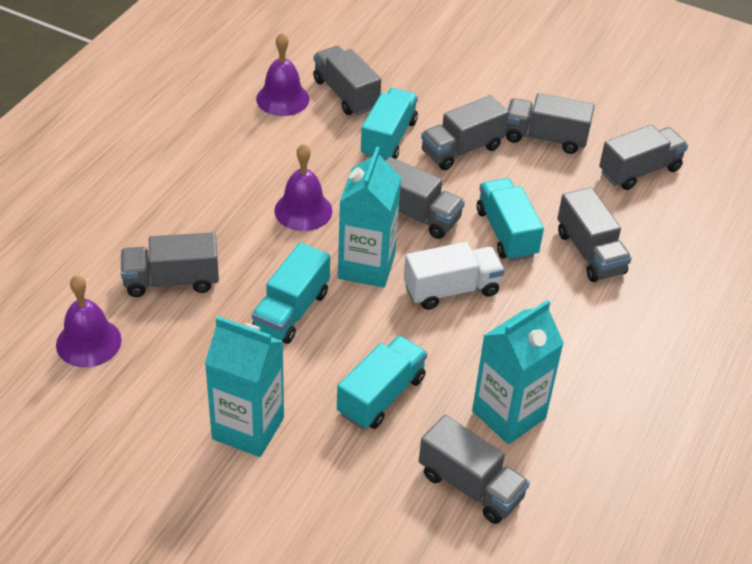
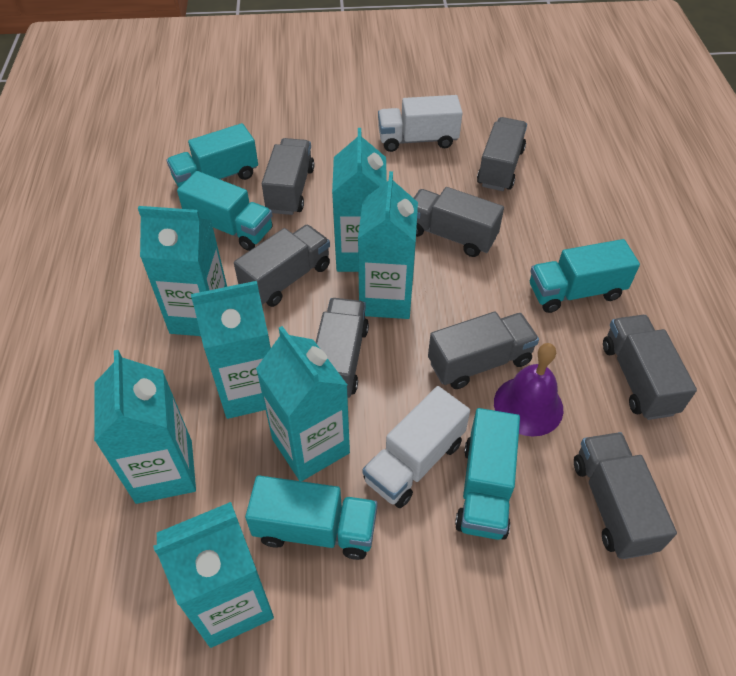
purple bell: [56,275,122,367] [256,33,309,116] [274,144,333,231] = 3 -> [494,343,563,436] = 1
turquoise carton: [205,316,284,457] [338,146,401,288] [472,300,564,444] = 3 -> [94,350,196,504] [138,206,227,336] [153,502,274,648] [191,281,271,419] [256,326,350,481] [332,128,387,272] [358,171,418,319] = 7
turquoise truck: [252,243,330,344] [337,336,427,429] [361,88,418,160] [477,178,544,261] = 4 -> [167,123,258,188] [177,171,273,251] [245,475,378,560] [455,408,520,540] [530,239,640,313] = 5
white truck: [404,242,504,310] = 1 -> [363,386,470,508] [378,95,462,152] = 2

